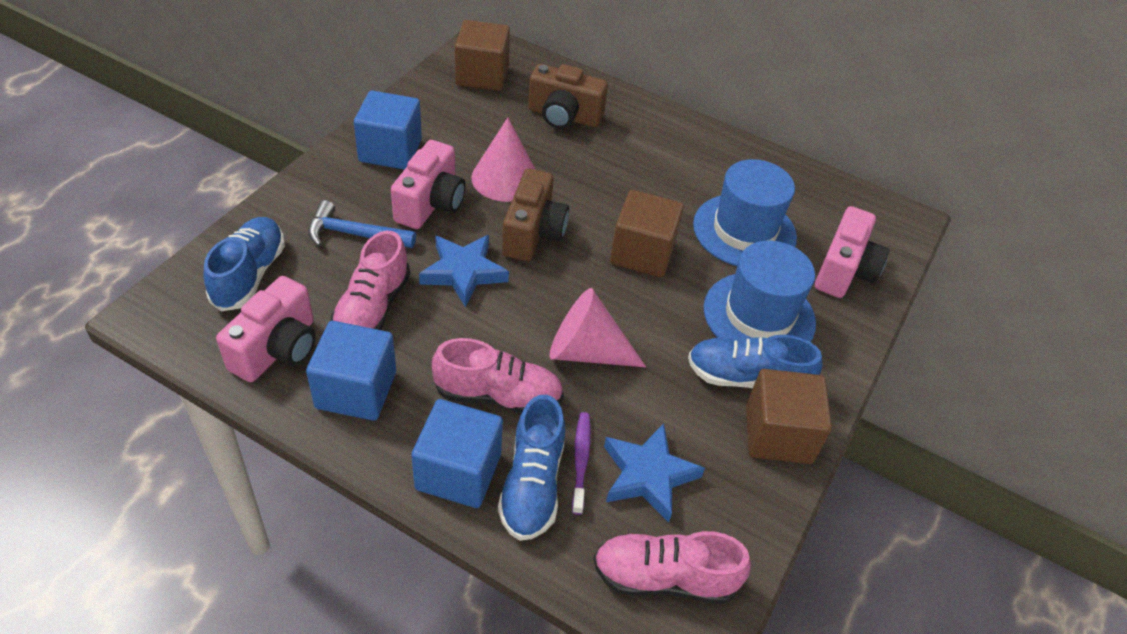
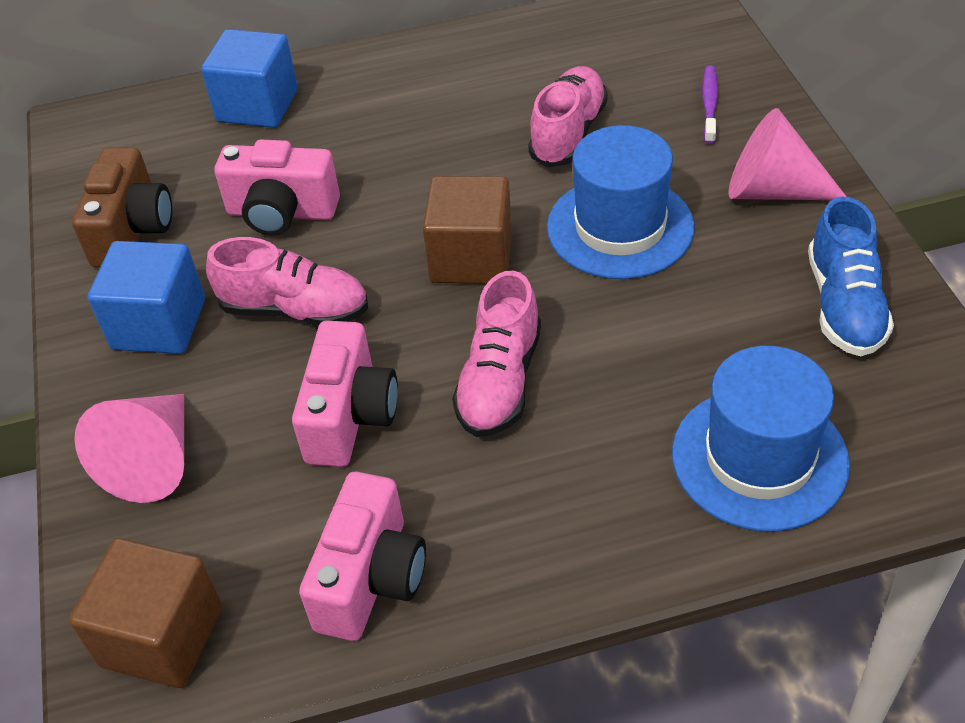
blue cube: [306,321,396,421] [354,90,422,170] [411,399,503,508] = 3 -> [87,241,205,354] [201,29,298,128] = 2
blue hammer: [308,200,416,248] = 1 -> none = 0
blue shoe: [203,217,285,312] [498,395,565,541] [688,335,822,389] = 3 -> [808,196,894,356] = 1
blue star: [419,235,509,308] [604,423,705,522] = 2 -> none = 0
brown camera: [502,169,569,261] [528,64,608,129] = 2 -> [72,148,172,268] = 1
brown cube: [455,20,510,91] [610,190,684,277] [746,369,832,464] = 3 -> [69,538,222,688] [422,176,512,284] = 2

